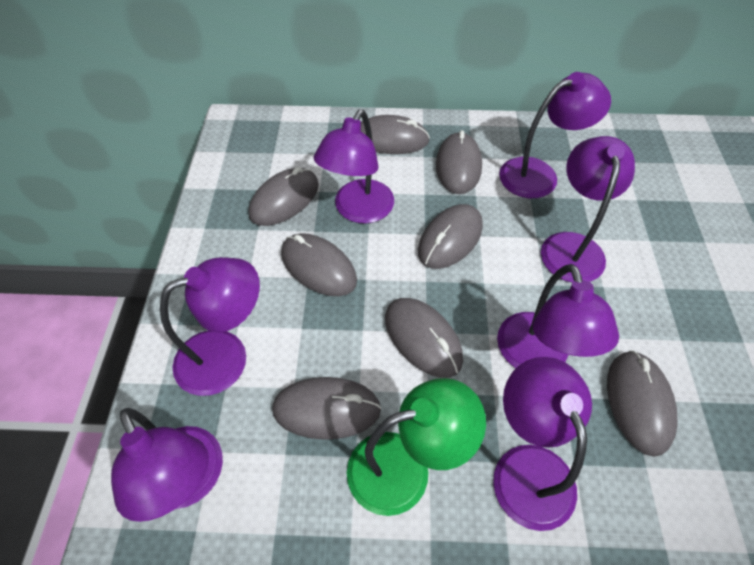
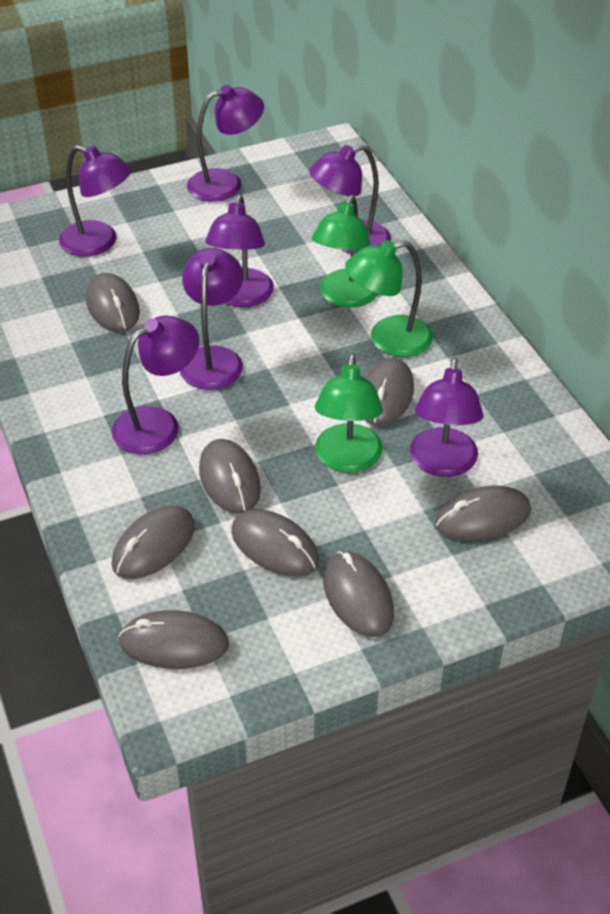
green lamp: [347,378,486,516] = 1 -> [312,195,378,308] [315,353,383,473] [345,240,433,357] = 3

